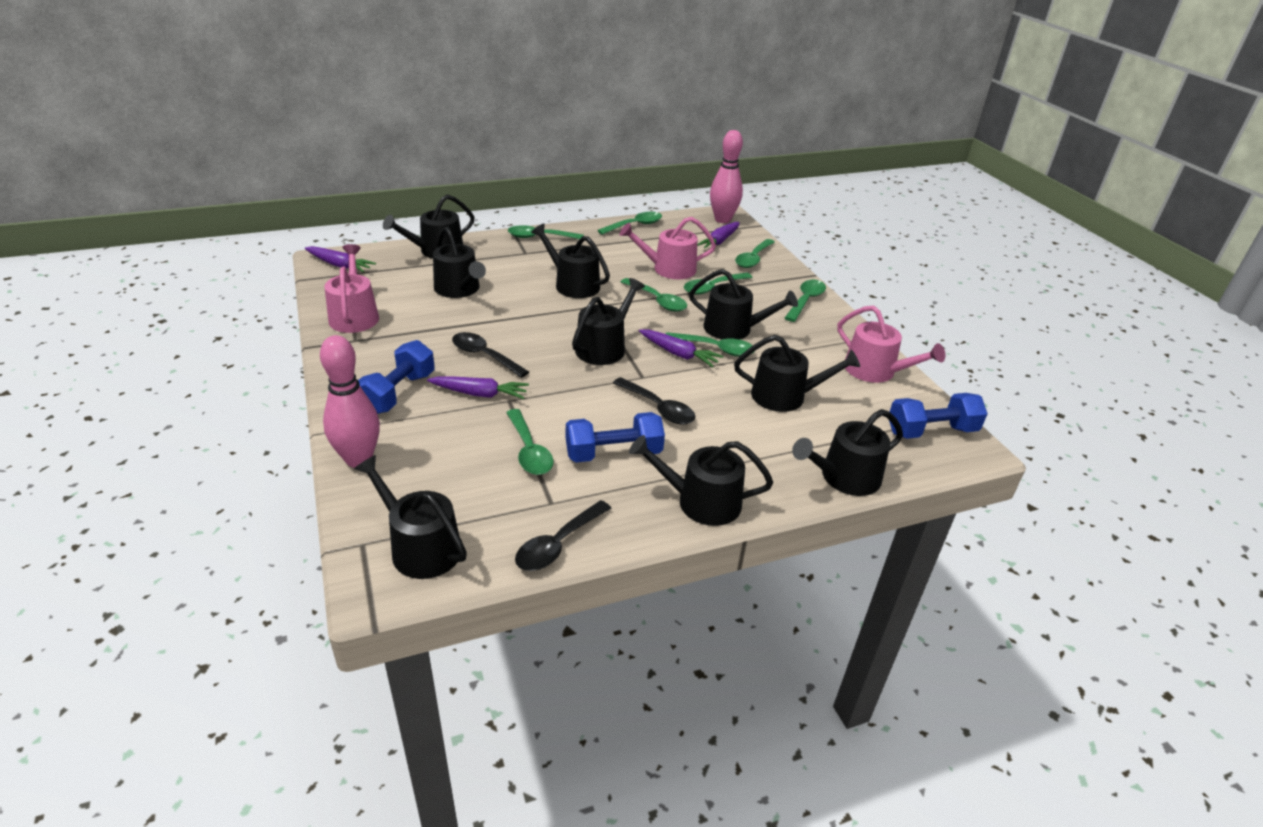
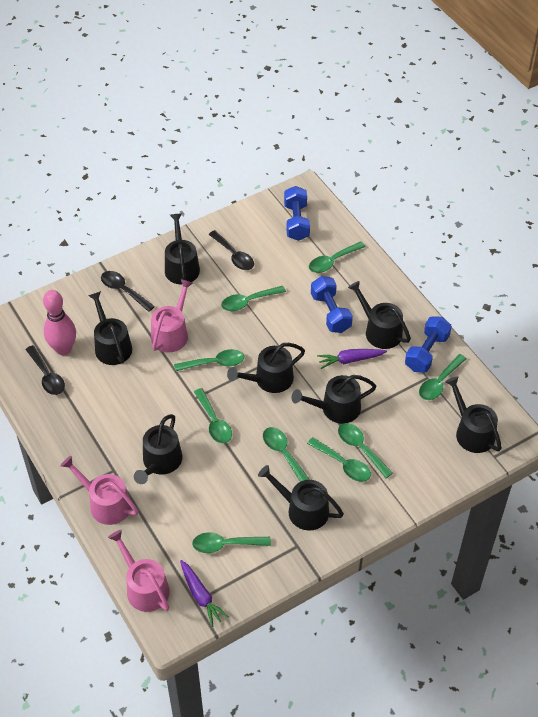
black watering can: [354,455,467,579] [383,194,475,259] [433,227,486,298] [531,224,610,298] [572,278,645,365] [629,435,773,526] [689,269,798,339] [734,335,860,412] [792,409,903,496] = 9 -> [88,291,132,365] [134,414,182,484] [165,213,200,284] [227,343,305,393] [258,465,344,531] [292,375,376,424] [348,281,411,349] [445,376,502,453] = 8
green spoon: [506,409,554,475] [508,225,584,239] [597,212,662,235] [621,278,687,312] [666,332,755,356] [684,273,753,295] [735,239,775,268] [785,280,826,322] = 8 -> [174,349,244,372] [192,532,271,553] [194,388,232,443] [221,286,286,311] [263,427,310,482] [307,437,371,482] [309,241,365,273] [338,423,393,478] [419,354,467,400] = 9
pink bowling pin: [320,335,380,468] [710,130,743,223] = 2 -> [43,290,76,355] = 1
purple carrot: [305,246,376,272] [427,376,529,399] [639,329,723,368] [697,222,740,248] = 4 -> [180,560,229,627] [317,349,387,369] = 2

